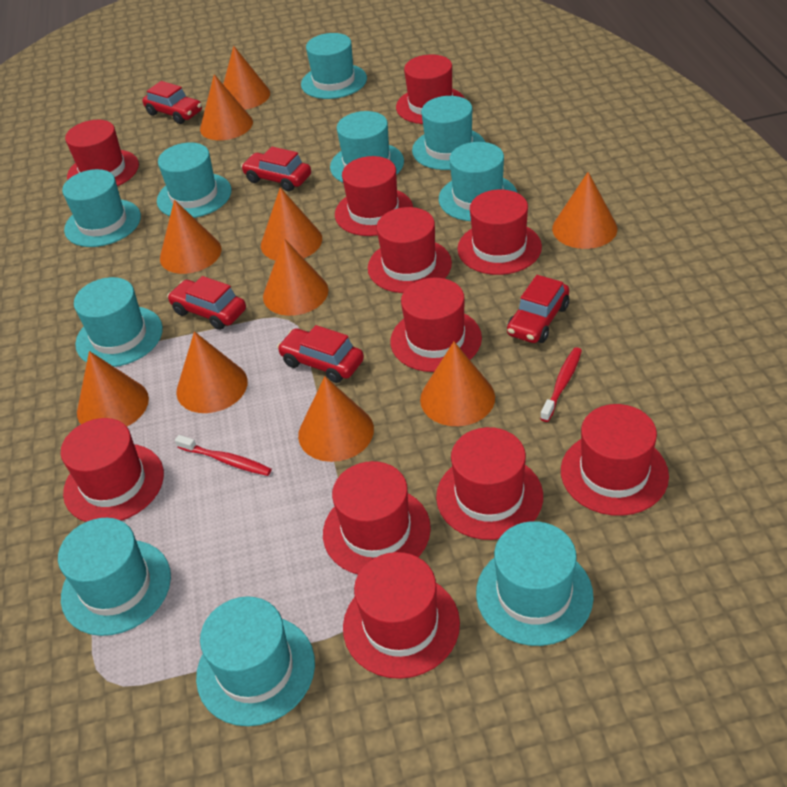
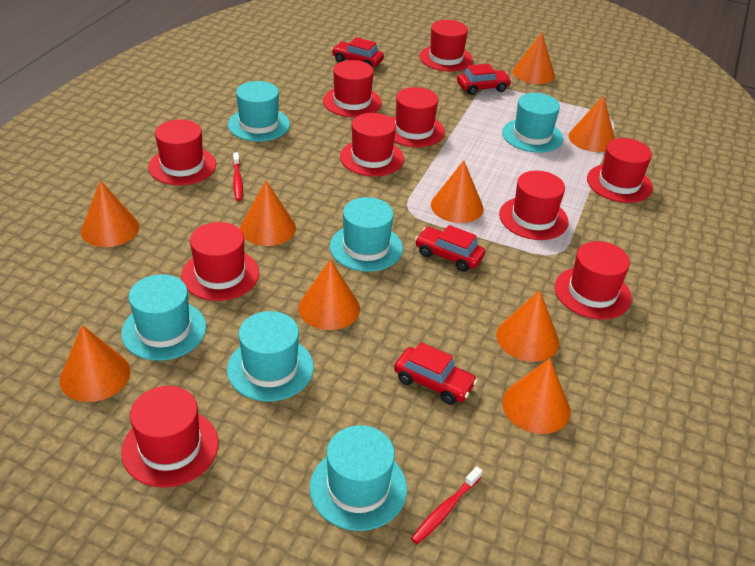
orange cone: [77,351,149,426] [160,200,221,274] [176,331,248,413] [200,74,253,140] [223,46,270,110] [261,187,322,261] [263,238,329,316] [298,376,374,462] [420,342,495,426] [552,172,617,249] = 10 -> [60,325,130,402] [81,180,139,247] [240,181,296,246] [299,259,360,330] [431,160,483,223] [496,290,559,362] [502,358,570,434] [513,32,555,84] [569,95,615,152] = 9
red car: [142,81,202,124] [167,276,246,330] [241,147,311,191] [277,325,364,383] [507,275,569,343] = 5 -> [332,37,384,67] [394,342,477,405] [415,225,485,272] [457,64,512,95] = 4
red hat: [61,418,164,522] [65,120,139,186] [323,461,431,574] [335,156,413,236] [343,552,460,679] [368,207,452,293] [390,278,482,372] [396,55,464,124] [436,427,543,540] [457,189,542,275] [561,404,669,516] = 11 -> [121,386,219,488] [148,119,216,185] [181,222,259,301] [323,60,382,117] [340,113,404,176] [391,87,445,147] [419,20,473,71] [499,171,569,240] [555,241,632,319] [587,138,653,203] = 10
turquoise hat: [58,518,171,636] [62,169,141,247] [74,277,163,367] [157,142,232,218] [196,596,315,726] [301,33,367,99] [330,111,404,182] [412,96,485,170] [439,142,517,221] [476,521,594,646] = 10 -> [121,274,206,361] [227,311,314,402] [228,81,290,141] [310,425,407,531] [330,197,403,272] [502,93,563,153] = 6

